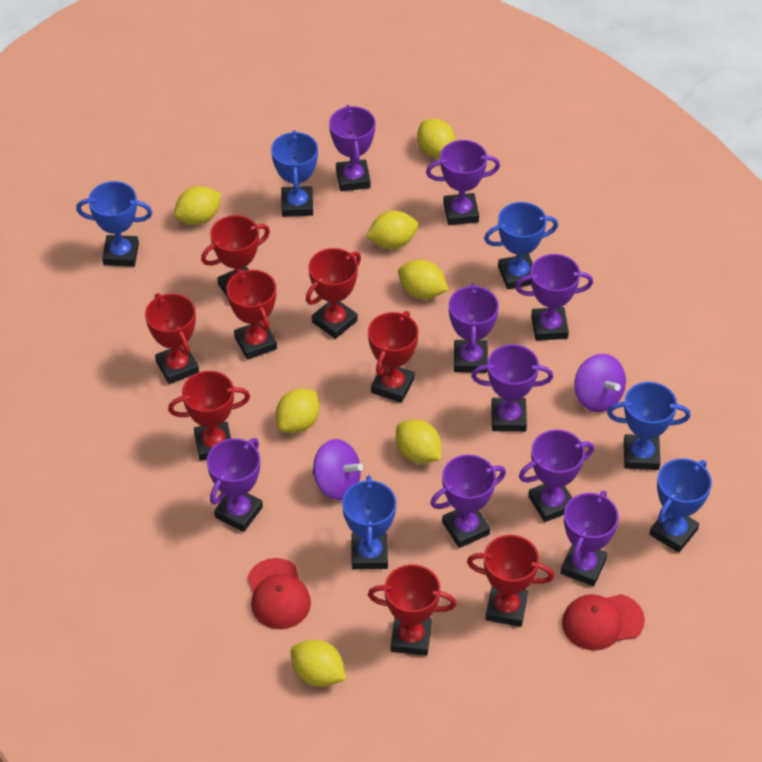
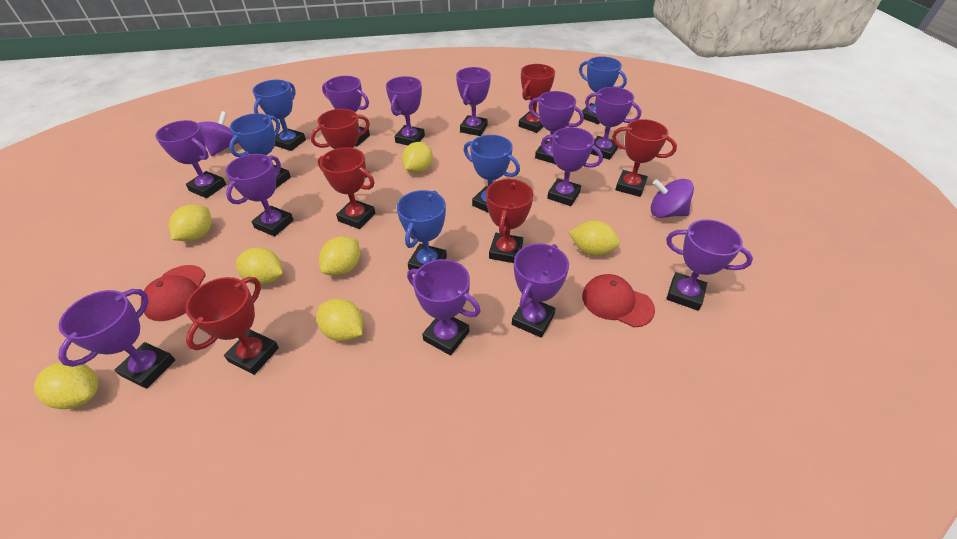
blue trophy: [76,181,152,267] [271,130,318,217] [342,476,396,569] [484,202,558,289] [607,382,691,470] [649,458,712,553] = 6 -> [229,113,291,188] [252,80,306,151] [397,190,447,270] [464,135,520,213] [579,56,627,124] = 5
purple trophy: [207,438,263,532] [329,105,375,191] [426,140,500,225] [430,454,506,548] [449,283,499,373] [471,344,553,432] [515,254,593,341] [519,430,594,522] [561,491,619,586] = 9 -> [58,289,175,389] [155,120,226,198] [226,154,294,236] [322,76,370,146] [386,76,425,145] [407,259,481,356] [456,67,491,136] [512,243,569,338] [529,91,584,164] [541,127,603,206] [585,87,641,160] [666,219,753,311] = 12
red trophy: [145,293,199,384] [168,371,250,461] [201,215,270,296] [226,269,277,360] [306,248,361,339] [368,311,419,403] [368,564,457,656] [467,535,554,627] = 8 -> [185,277,279,375] [310,109,370,178] [318,147,375,229] [486,179,533,263] [519,64,555,133] [612,119,677,197] = 6

